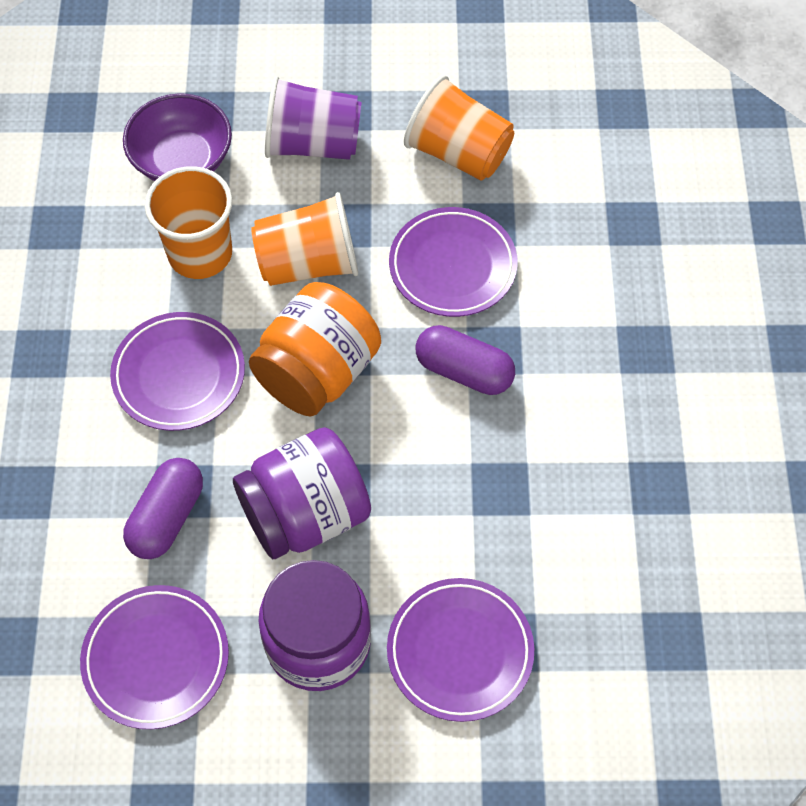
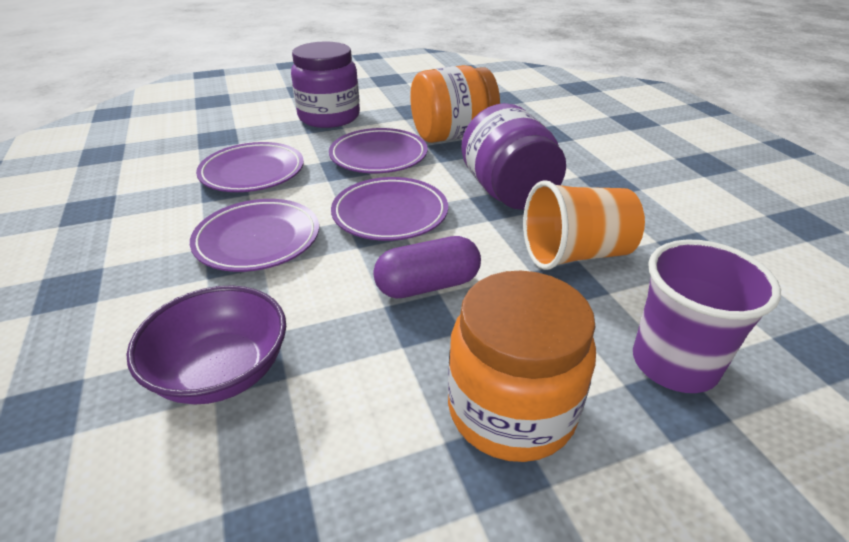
orange cup: [145,166,232,279] [251,192,358,286] [404,75,514,181] = 3 -> [523,180,645,270] = 1
orange jar: [249,282,381,416] = 1 -> [410,65,500,143] [448,271,596,462] = 2
purple capsule: [123,458,203,559] [416,325,515,395] = 2 -> [373,236,481,299] = 1

